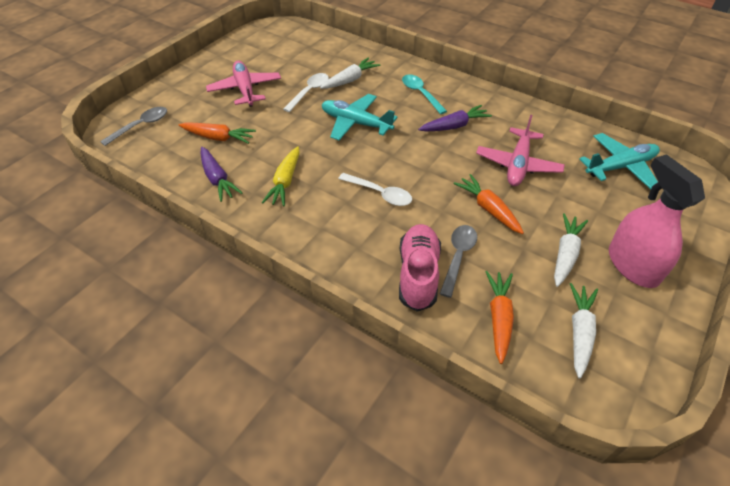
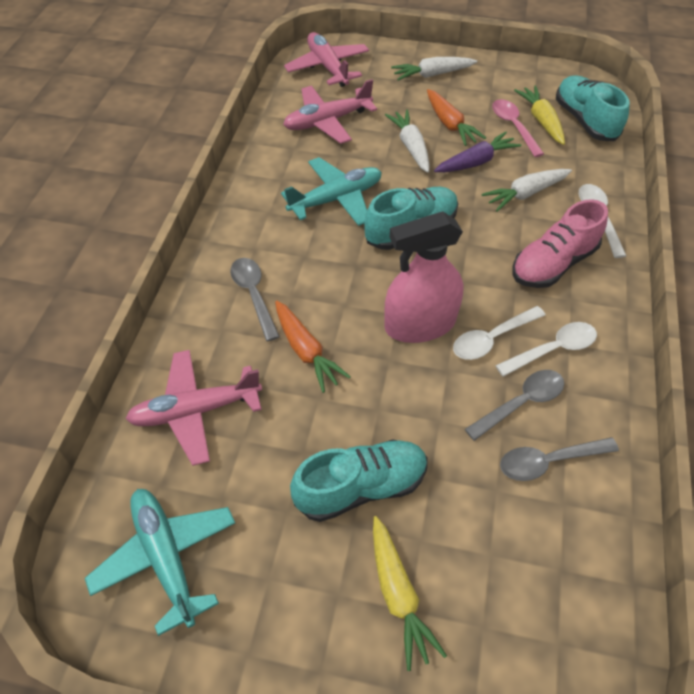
grey spoon: [100,107,167,146] [440,225,477,298] = 2 -> [230,258,280,341] [465,370,564,441] [500,437,619,481] = 3
orange carrot: [179,122,256,144] [453,174,524,234] [486,271,514,364] = 3 -> [275,301,351,393] [427,89,486,146] = 2
pink plane: [206,61,281,107] [476,115,565,186] = 2 -> [126,350,262,466] [283,79,377,144] [284,32,369,87] = 3
pink spoon: none = 0 -> [492,99,544,157] = 1
purple carrot: [200,147,242,202] [418,105,492,131] = 2 -> [434,131,521,172] = 1
turquoise shoe: none = 0 -> [290,439,427,522] [364,187,458,250] [556,75,630,141] = 3
turquoise spoon: [402,74,447,114] = 1 -> none = 0
white spoon: [283,73,329,112] [338,173,412,206] = 2 -> [453,306,545,360] [495,322,597,377] [579,184,626,258] = 3
yellow carrot: [262,146,300,206] = 1 -> [373,516,447,671] [514,86,565,145] = 2

